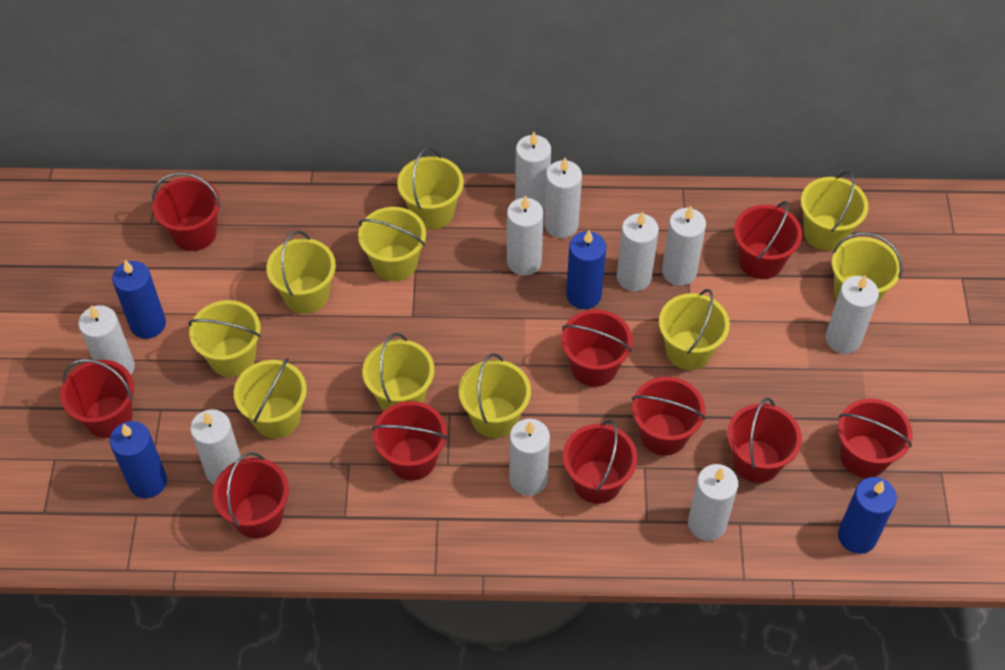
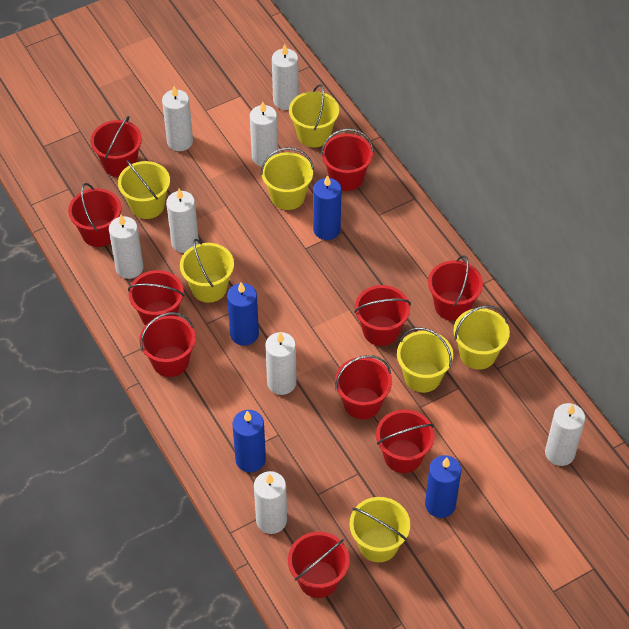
white candle: [78,305,135,375] [190,409,240,485] [507,195,544,276] [509,419,550,496] [515,132,551,209] [544,158,582,238] [617,211,659,291] [662,206,706,286] [688,464,738,541] [826,275,879,354] = 10 -> [109,215,144,279] [162,86,193,151] [166,189,199,253] [250,102,278,166] [254,471,287,534] [265,332,297,395] [272,44,299,110] [545,403,585,466] = 8
yellow bucket: [188,300,261,377] [234,358,307,438] [267,231,336,314] [358,207,426,281] [362,333,434,411] [397,147,464,230] [458,353,531,438] [659,289,730,370] [801,171,868,251] [832,232,902,306] = 10 -> [118,160,170,219] [180,239,234,303] [261,147,314,210] [289,84,339,148] [349,497,410,562] [397,327,453,393] [453,305,510,370] = 7

